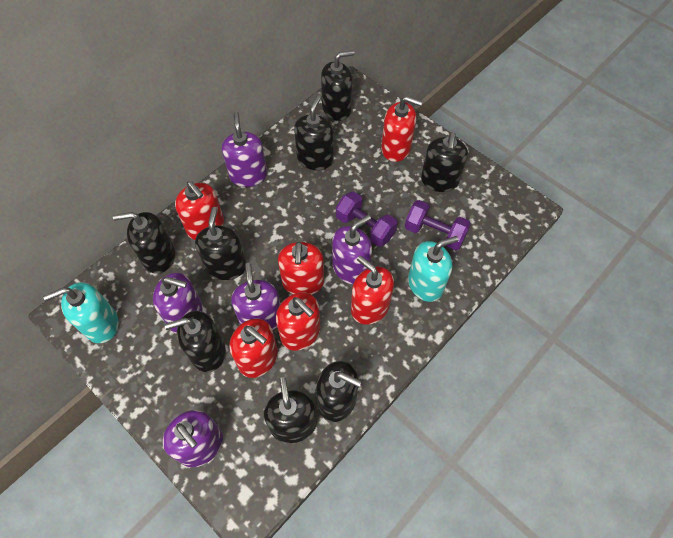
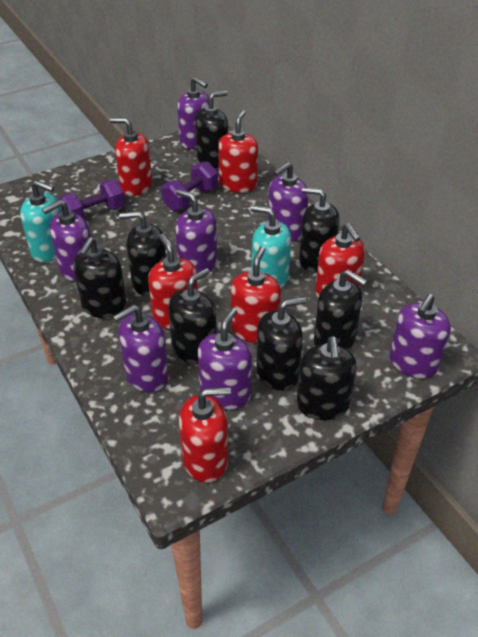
purple soap dispenser: [153,273,203,334] [163,410,223,467] [222,112,267,187] [231,263,280,330] [332,215,372,284] = 5 -> [42,200,91,282] [113,305,169,392] [175,189,217,273] [177,77,209,149] [198,308,252,410] [268,162,309,241] [390,294,451,378] = 7

